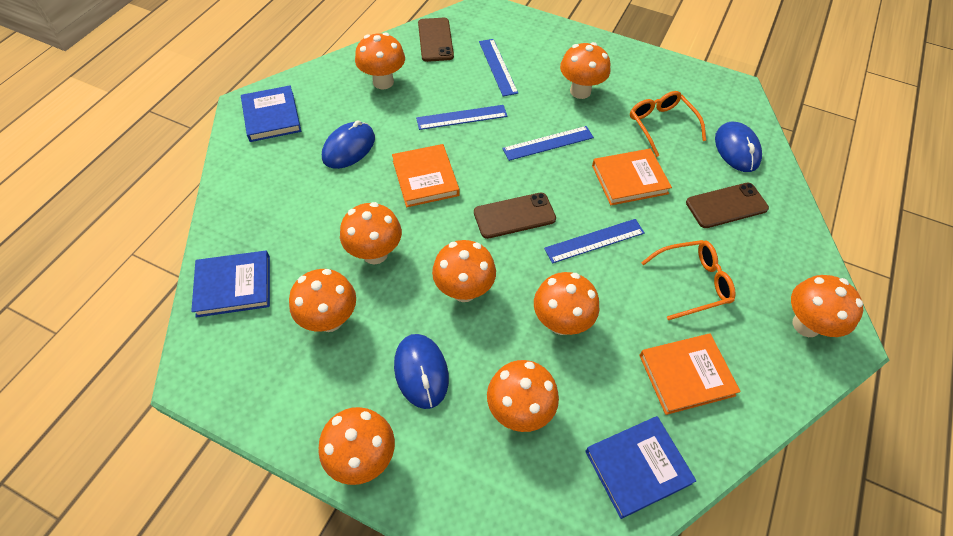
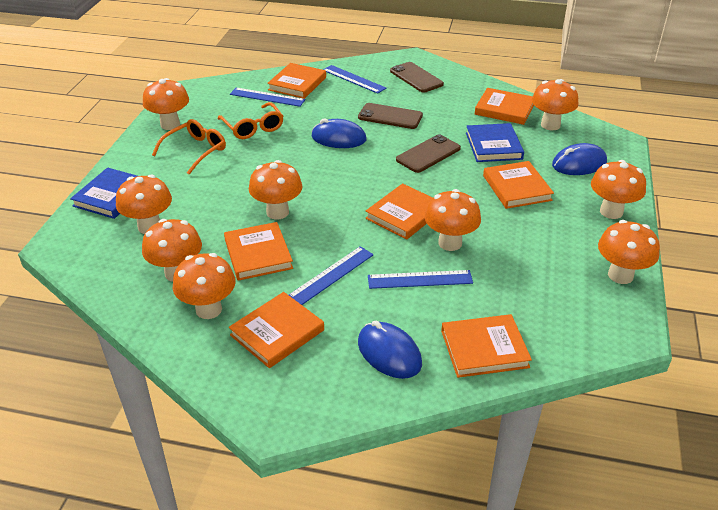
blue book: [191,251,270,318] [241,85,301,142] [585,416,696,519] = 3 -> [70,168,137,219] [466,123,524,162] = 2
orange book: [392,144,459,207] [592,148,672,205] [639,334,741,415] = 3 -> [224,222,293,281] [229,292,324,368] [267,63,326,99] [365,183,433,240] [441,314,532,378] [475,88,534,125] [483,161,554,209] = 7

